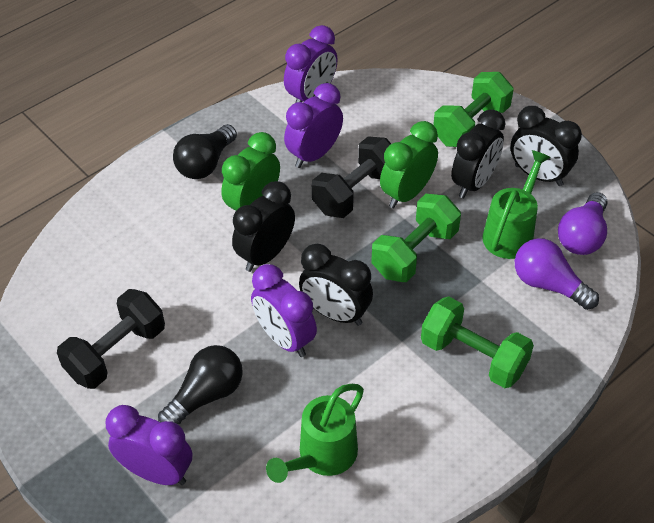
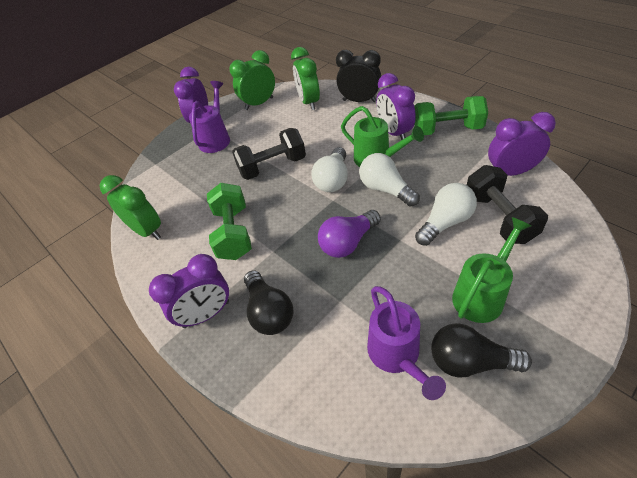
black clock: [232,181,295,272] [299,244,373,326] [451,109,506,198] [511,106,582,186] = 4 -> [336,50,381,102] = 1
green clock: [221,132,280,211] [380,121,438,208] = 2 -> [100,175,161,240] [229,50,275,110] [291,47,320,110] = 3
green dumbbell: [371,194,461,282] [421,296,534,388] [433,72,514,147] = 3 -> [207,183,252,260] [414,96,488,135] = 2
purple light bulb: [515,238,599,310] [558,192,608,255] = 2 -> [318,210,381,258] = 1
purple watering can: none = 0 -> [189,81,230,153] [367,286,446,400] = 2
white light bulb: none = 0 -> [311,147,348,192] [359,153,420,207] [415,183,477,246] = 3

